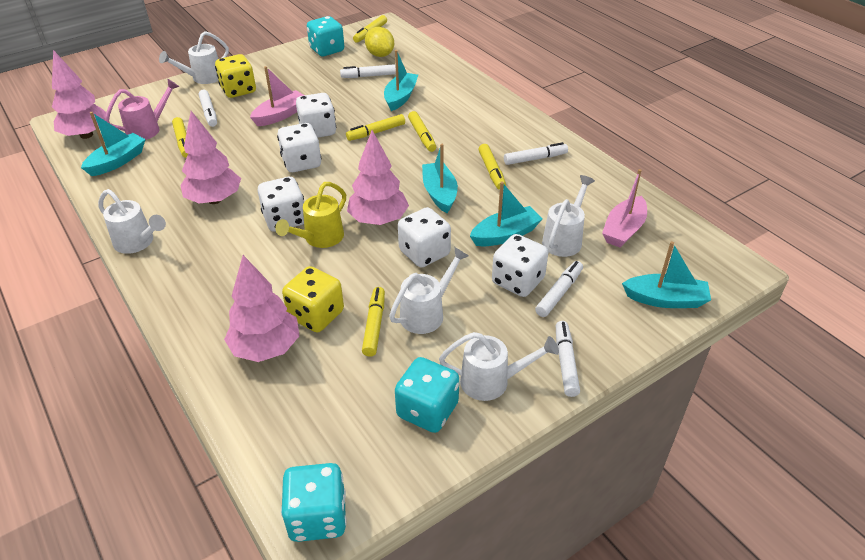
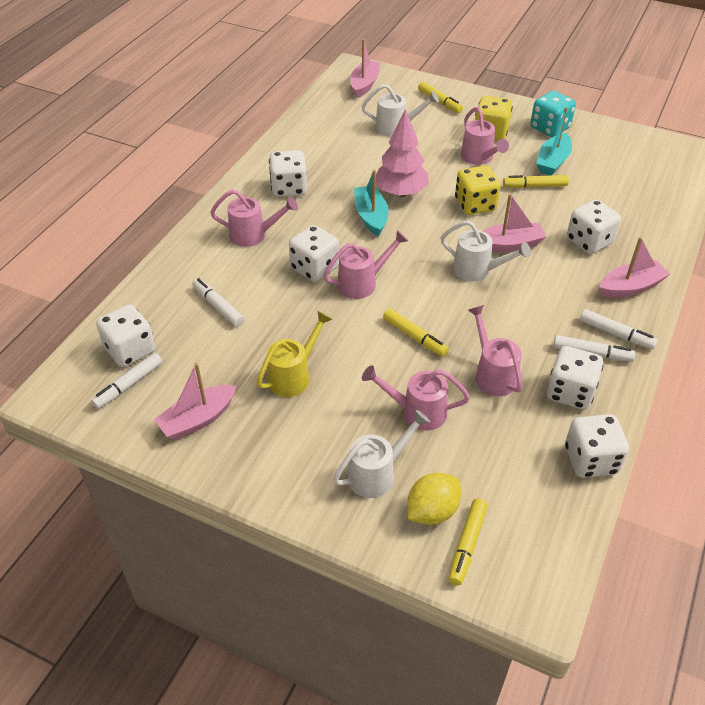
pink boat: [250,66,304,126] [602,169,647,248] = 2 -> [154,363,236,440] [350,39,381,98] [483,194,547,252] [599,237,670,298] = 4
pink tree: [52,50,106,139] [180,111,241,204] [224,255,299,362] [347,130,409,225] = 4 -> [375,109,429,197] = 1
pink watering can: [105,79,179,140] = 1 -> [210,190,298,247] [323,230,408,299] [362,365,470,431] [461,107,509,165] [468,305,523,396] = 5
turquoise boat: [81,112,146,176] [384,50,418,111] [422,144,458,213] [470,181,542,247] [622,241,711,308] = 5 -> [354,170,389,236] [536,107,572,175] = 2
turquoise dice: [281,463,347,542] [307,16,344,56] [395,357,459,433] = 3 -> [531,91,576,137] = 1
white dice: [258,177,304,232] [277,123,322,172] [296,93,336,138] [398,207,451,268] [492,234,548,297] = 5 -> [96,304,155,367] [269,150,307,197] [289,225,339,282] [547,346,604,410] [565,414,629,478] [567,199,621,254] = 6
white marker: [198,90,217,127] [340,64,396,78] [504,142,568,165] [535,261,583,317] [556,321,580,397] = 5 -> [91,353,163,409] [192,278,244,327] [553,335,635,362] [580,309,658,350] = 4
white watering can: [98,189,166,254] [159,31,229,84] [389,247,469,334] [439,332,559,401] [542,175,595,257] = 5 -> [333,410,430,498] [362,84,439,137] [441,221,531,281] = 3
yellow marker: [172,117,188,158] [346,114,405,141] [353,15,387,43] [362,287,385,357] [408,111,436,152] [478,144,506,190] = 6 -> [383,309,449,357] [418,82,463,113] [448,499,488,585] [503,175,569,188] = 4

